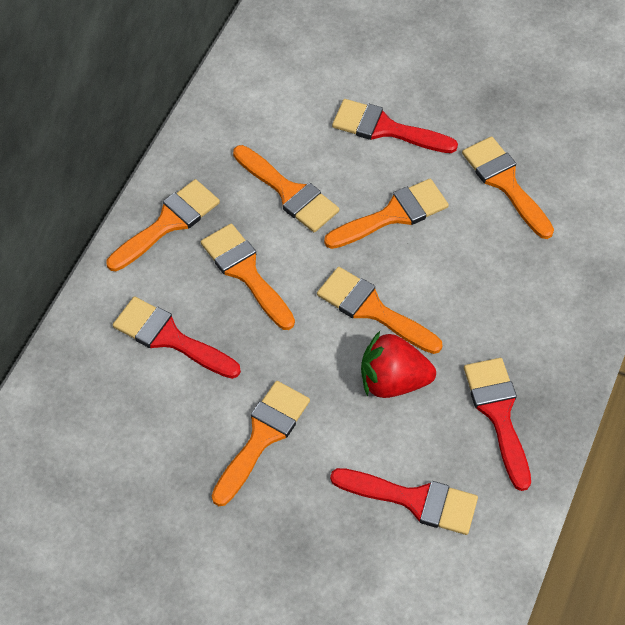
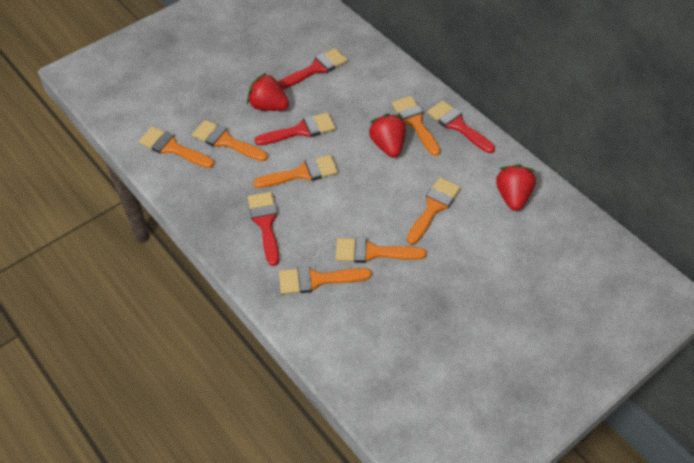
red strawberry: [361,331,436,398] = 1 -> [247,73,289,111] [369,114,406,158] [496,164,536,211] = 3

